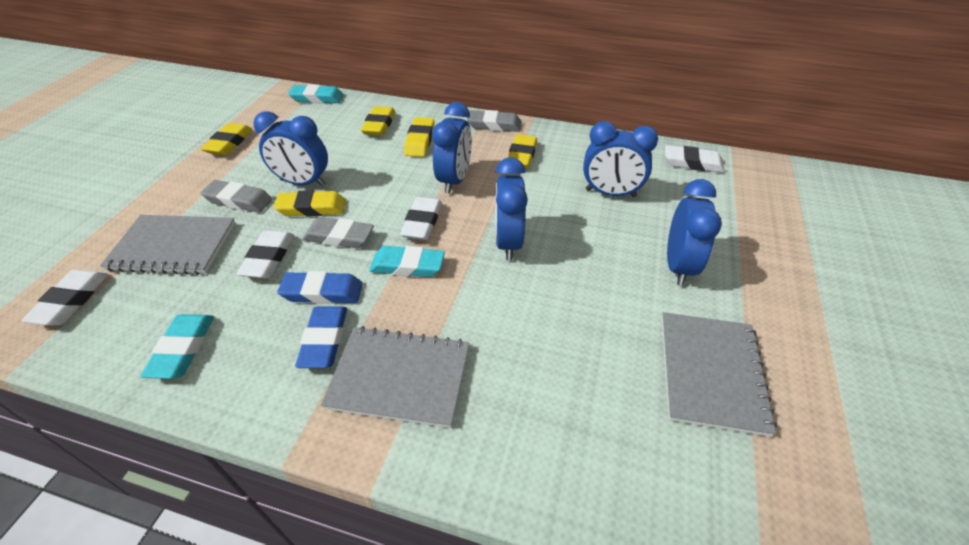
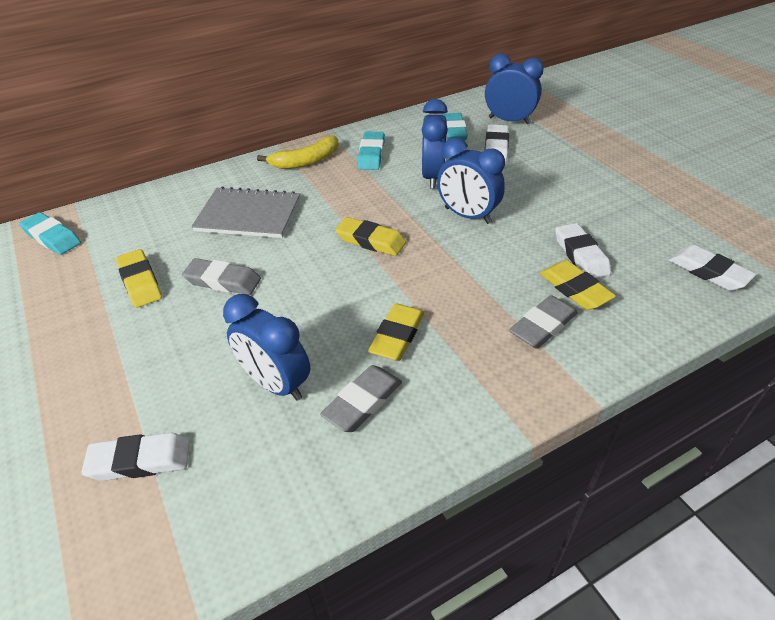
blue clock: [253,111,328,187] [432,102,472,194] [495,157,528,261] [583,121,658,197] [667,179,722,286] = 5 -> [223,294,310,401] [422,99,448,188] [437,138,505,224] [485,54,544,124] = 4
blue eraser: [277,271,363,304] [295,306,347,368] = 2 -> none = 0
grey notebook: [100,215,235,275] [321,326,469,428] [662,312,777,437] = 3 -> [191,187,300,238] = 1
yellow banana: none = 0 -> [257,135,339,169] = 1
yellow eraser: [201,123,252,155] [274,190,346,217] [361,106,395,136] [404,117,435,157] [508,134,537,168] = 5 -> [116,249,162,308] [335,217,406,256] [368,304,424,361] [540,260,616,310] = 4

